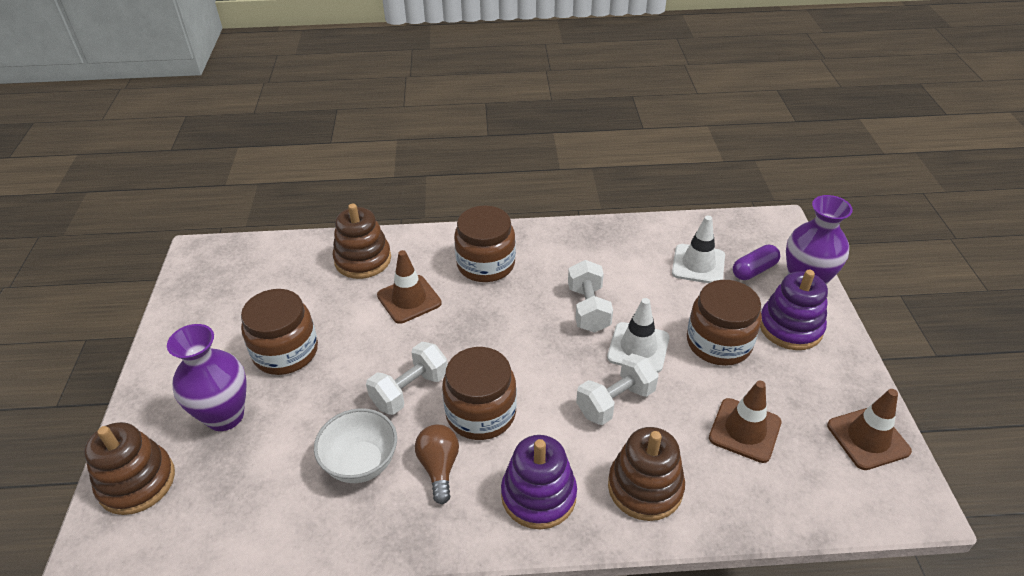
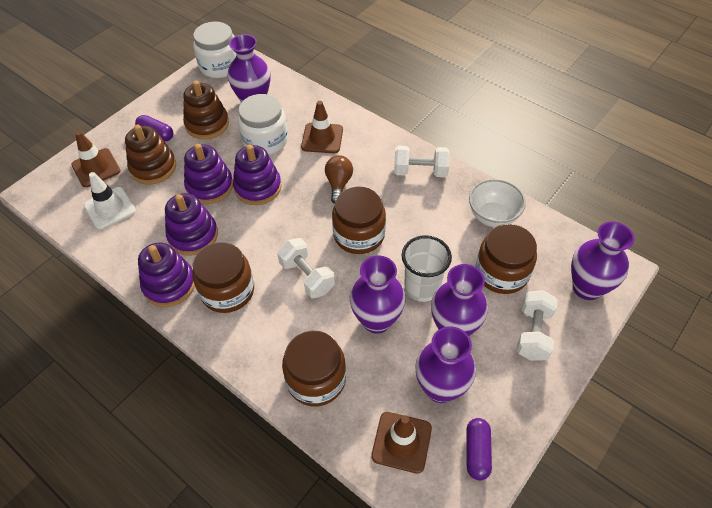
brown stacking toy: [84,422,175,515] [333,204,391,279] [608,427,685,521] = 3 -> [125,124,176,185] [183,81,229,140] = 2
purple capsule: [733,245,780,280] = 1 -> [135,115,173,142] [466,418,492,481] = 2
purple stacking toy: [501,435,577,529] [760,270,828,350] = 2 -> [138,243,195,307] [165,193,218,256] [184,144,233,204] [233,145,282,205] = 4
purple vase: [167,324,247,431] [786,195,853,284] = 2 -> [228,34,270,102] [350,255,406,334] [415,326,476,403] [431,264,488,336] [571,221,635,300] = 5
white cup: none = 0 -> [402,235,452,302] = 1
white jar: none = 0 -> [193,22,237,78] [238,94,288,155] = 2
white traffic cone: [607,298,670,373] [672,216,725,283] = 2 -> [84,172,136,230] = 1

